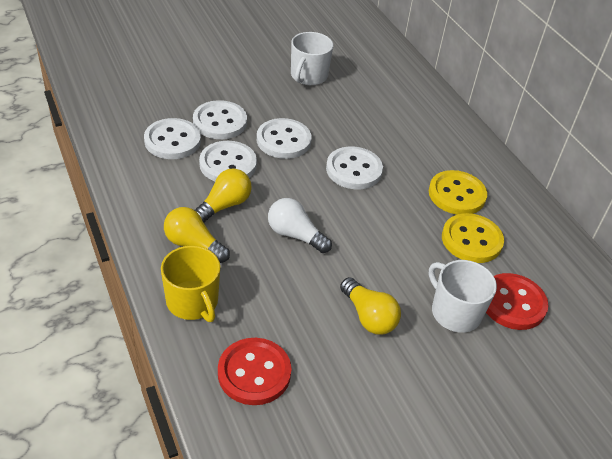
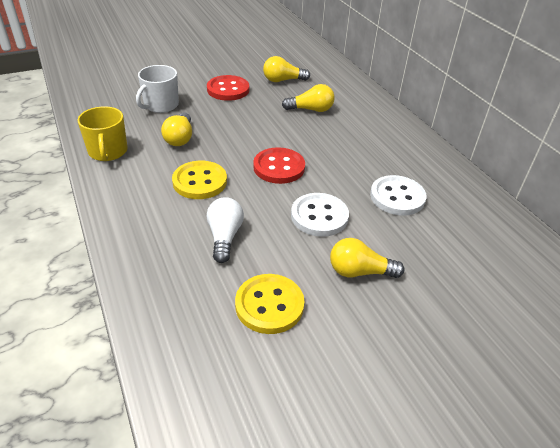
white button: [144,118,201,159] [193,100,247,139] [199,141,257,181] [257,118,312,159] [326,147,383,189] = 5 -> [291,193,349,237] [370,175,426,216] = 2
white mug: [291,32,333,85] [429,260,497,333] = 2 -> [136,65,179,113] = 1
yellow light bulb: [164,207,230,263] [195,169,252,223] [340,277,401,335] = 3 -> [161,112,192,146] [263,56,310,82] [282,84,334,112] [330,238,404,278] = 4

